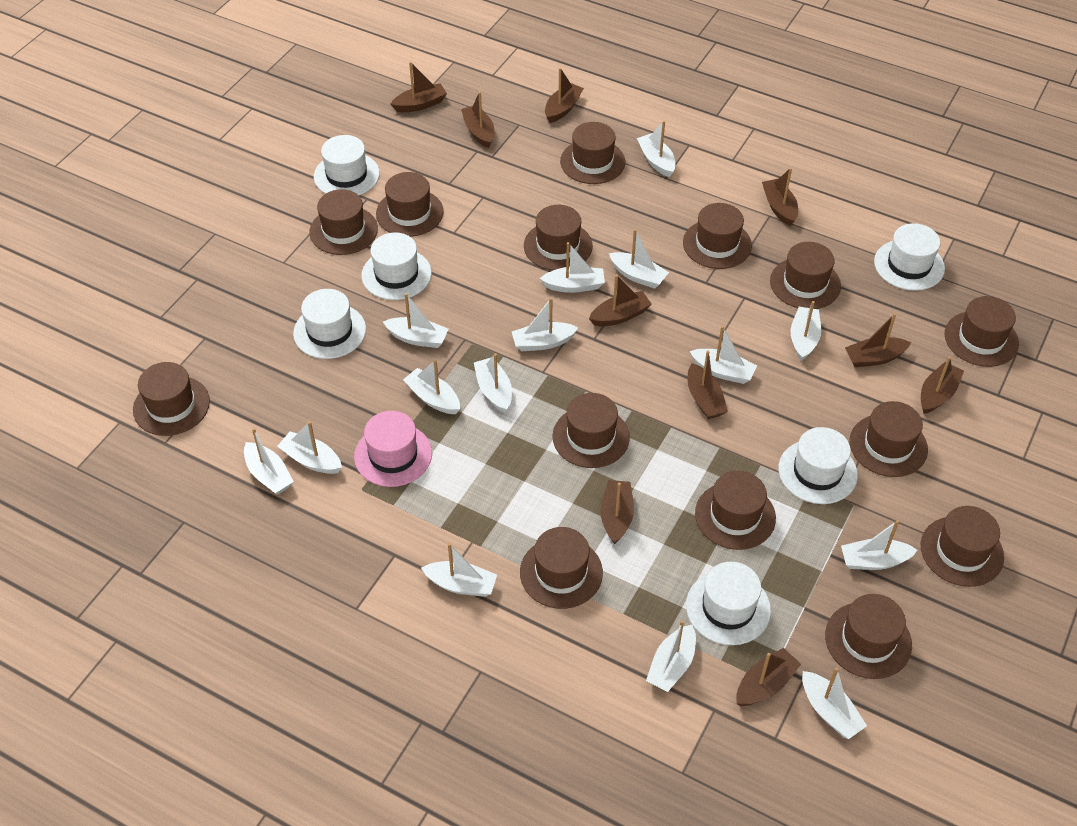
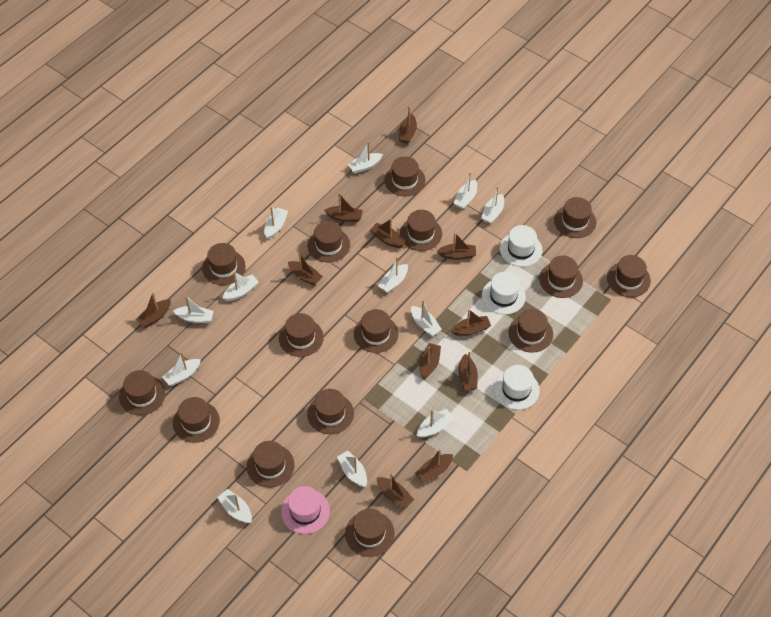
brown boat: [391,62,447,112] [461,91,494,148] [545,68,584,123] [589,275,651,326] [600,480,634,544] [688,350,728,419] [736,648,801,706] [762,168,798,226] [845,313,911,367] [921,356,964,414] = 10 -> [136,292,171,328] [288,252,323,286] [324,194,363,222] [370,219,404,248] [377,474,414,509] [399,106,417,144] [415,449,453,483] [419,343,441,379] [437,233,476,260] [451,309,491,336] [458,352,478,390] = 11
brown hat: [133,362,210,436] [309,189,378,255] [376,172,444,237] [520,527,603,609] [524,205,593,270] [552,393,630,468] [560,122,625,184] [683,203,752,269] [695,471,776,550] [770,242,841,309] [825,594,912,679] [850,401,928,477] [921,506,1004,587] [945,296,1019,367] = 14 -> [119,370,165,415] [173,397,220,443] [202,243,246,285] [247,441,295,487] [279,313,324,357] [307,389,354,434] [308,221,350,262] [345,508,395,557] [354,309,398,353] [384,156,426,196] [400,210,442,251] [508,309,553,353] [539,256,583,298] [554,197,596,238] [607,255,651,297] = 15
white boat: [244,428,294,495] [277,421,342,474] [383,293,449,348] [403,359,460,414] [421,543,497,597] [474,353,512,413] [512,298,578,351] [540,242,605,293] [609,229,669,289] [637,121,675,177] [646,620,696,692] [690,326,757,384] [791,301,821,361] [802,667,867,739] [841,520,917,570] = 15 -> [162,352,201,386] [173,296,214,323] [217,489,252,523] [223,272,259,301] [264,207,288,239] [337,451,367,487] [348,141,383,174] [378,257,408,293] [411,300,442,336] [416,409,454,438] [453,172,477,209] [481,187,504,224] = 12
white hat: [293,289,366,359] [314,135,380,195] [361,233,432,300] [686,562,771,645] [778,427,858,504] [874,223,945,291] = 6 -> [482,272,526,315] [493,365,540,410] [500,225,542,267] = 3

